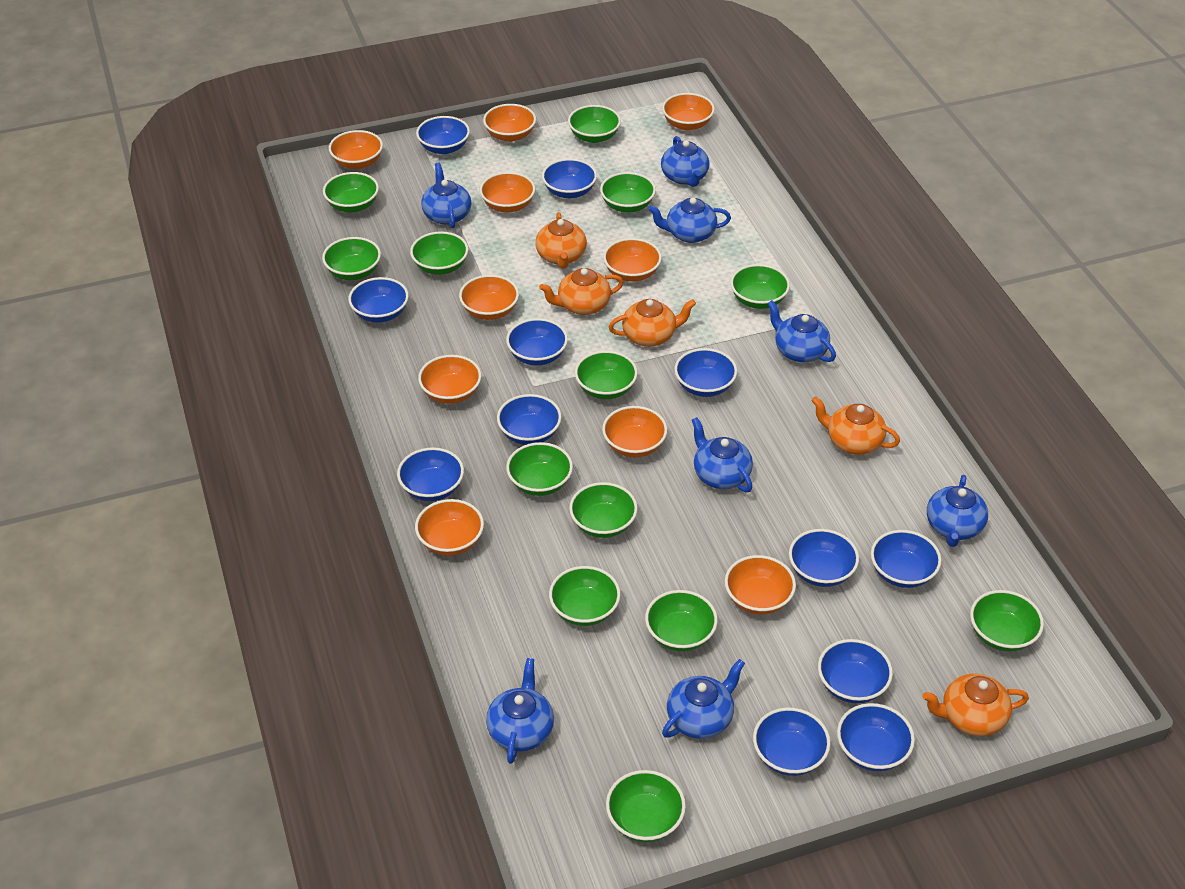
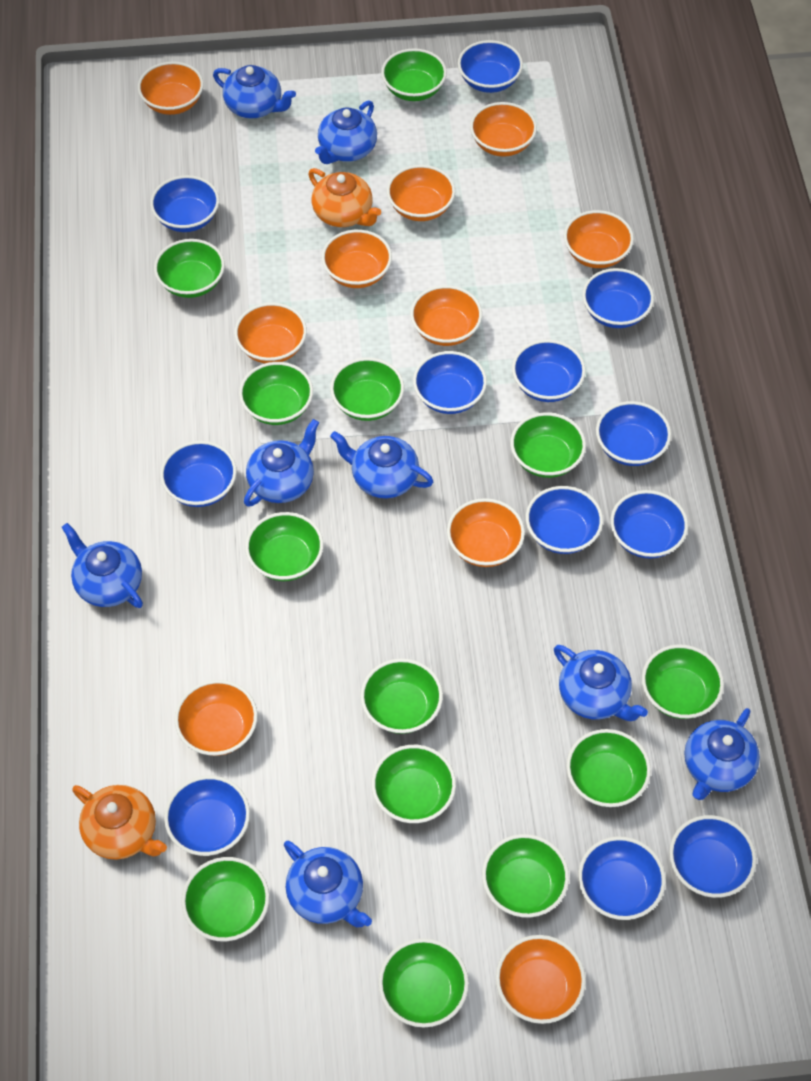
orange teapot: [535,212,587,269] [539,268,623,315] [609,299,696,347] [811,396,900,455] [922,674,1029,736] = 5 -> [72,785,167,860] [308,168,381,227] = 2

